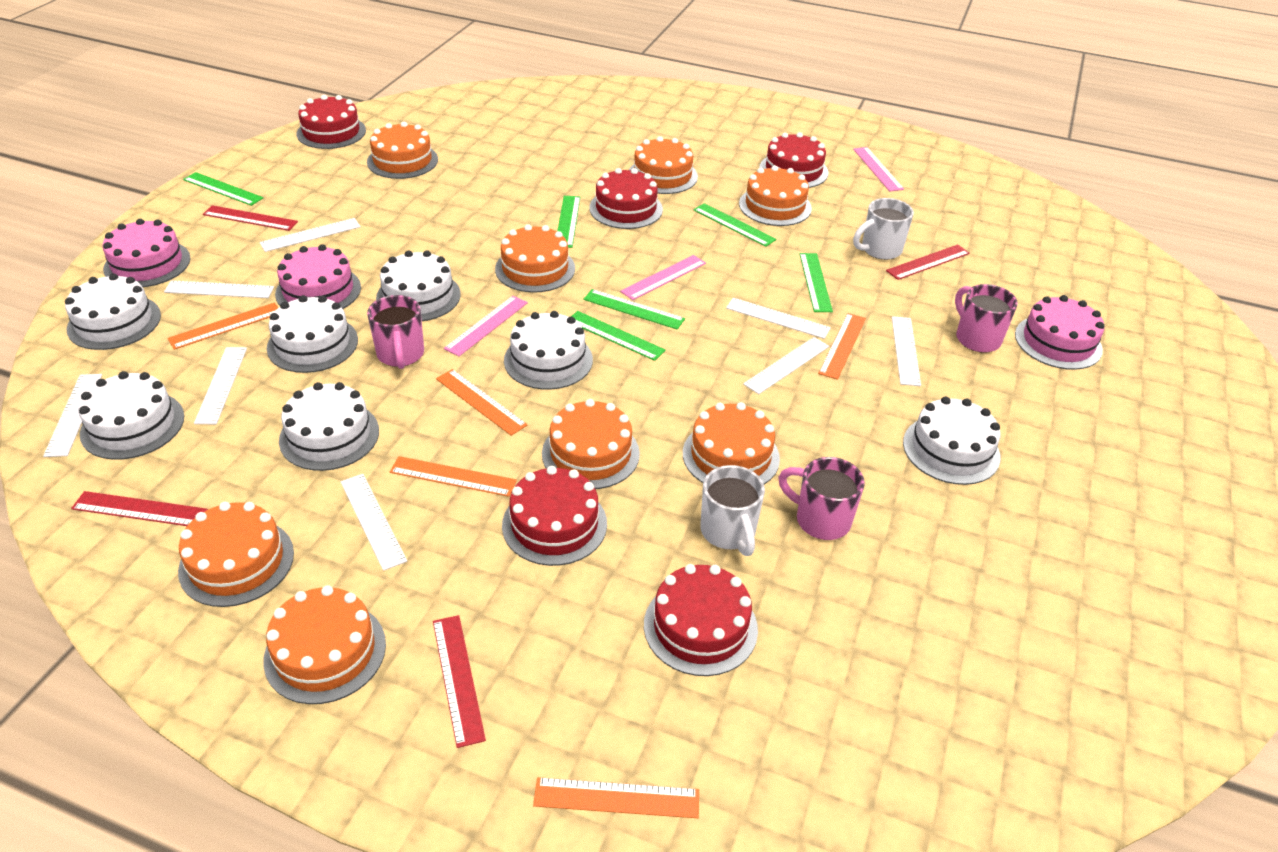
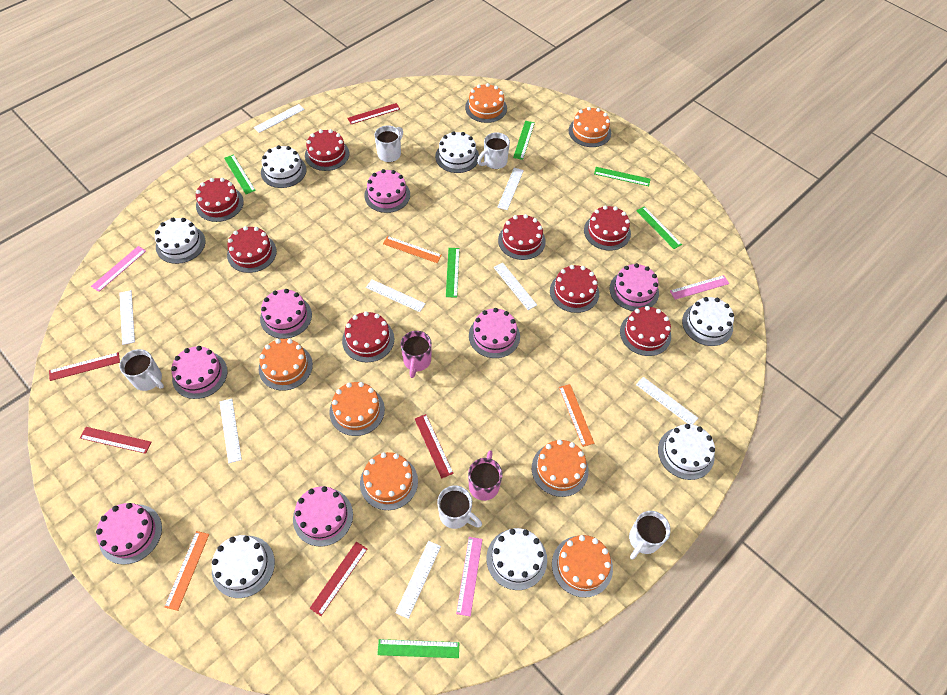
orange cake: [178,502,294,607] [263,585,386,704] [367,122,438,179] [495,224,575,293] [542,399,640,489] [629,136,698,194] [683,402,780,484] [739,165,812,226] = 8 -> [259,339,313,391] [329,382,385,436] [360,452,418,510] [465,83,507,123] [532,440,589,497] [552,535,613,598] [569,107,611,147] = 7
orange ruler: [168,302,279,350] [390,456,517,497] [436,369,528,436] [533,777,699,818] [818,313,866,380] = 5 -> [164,531,209,611] [383,236,442,263] [559,384,594,447] = 3
pink cake: [102,219,190,287] [275,244,361,309] [1015,295,1104,370] = 3 -> [96,503,162,565] [171,346,228,399] [260,289,312,339] [293,486,353,546] [364,169,410,213] [469,308,520,358] [609,263,659,311] = 7
pink mug: [367,295,424,369] [778,457,865,540] [955,284,1018,353] = 3 -> [400,331,432,378] [468,450,503,501] = 2
red cake: [297,95,366,149] [502,466,607,566] [589,168,663,229] [644,564,758,676] [759,132,828,188] = 5 -> [196,178,244,222] [227,226,277,273] [305,129,349,171] [342,311,394,362] [498,214,546,260] [550,265,599,313] [584,206,631,250] [620,306,671,356] = 8
red ruler: [71,491,208,526] [203,205,298,231] [433,615,486,748] [886,244,970,280] = 4 -> [49,352,120,381] [80,427,151,454] [310,542,367,616] [347,103,400,124] [415,414,454,479] = 5
white mug: [700,465,765,556] [853,198,914,260] = 2 -> [119,349,164,391] [374,125,403,162] [437,486,482,529] [477,132,510,169] [629,511,671,560] = 5

